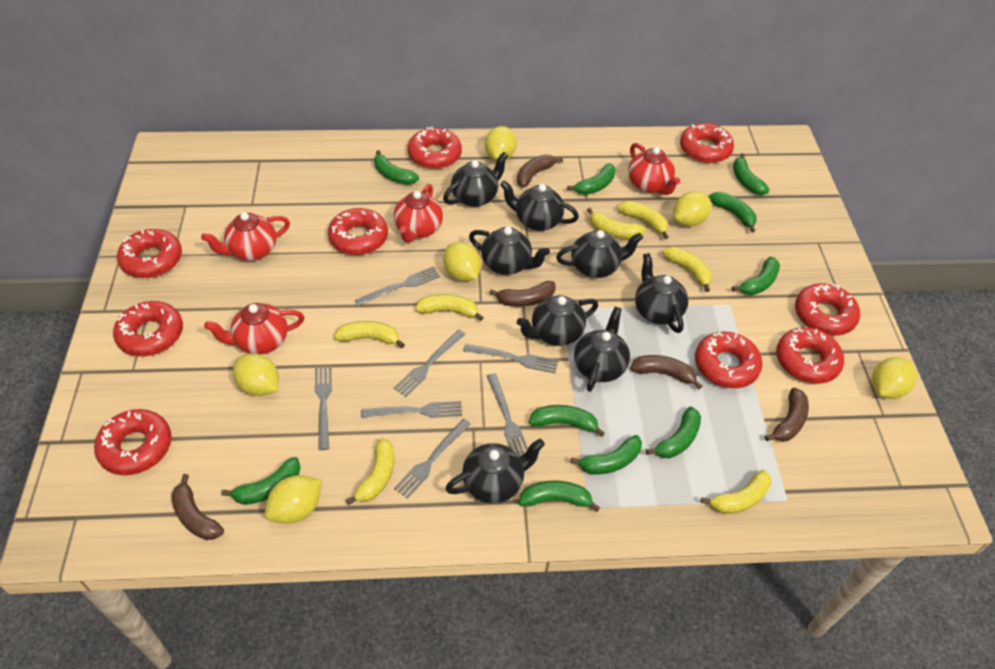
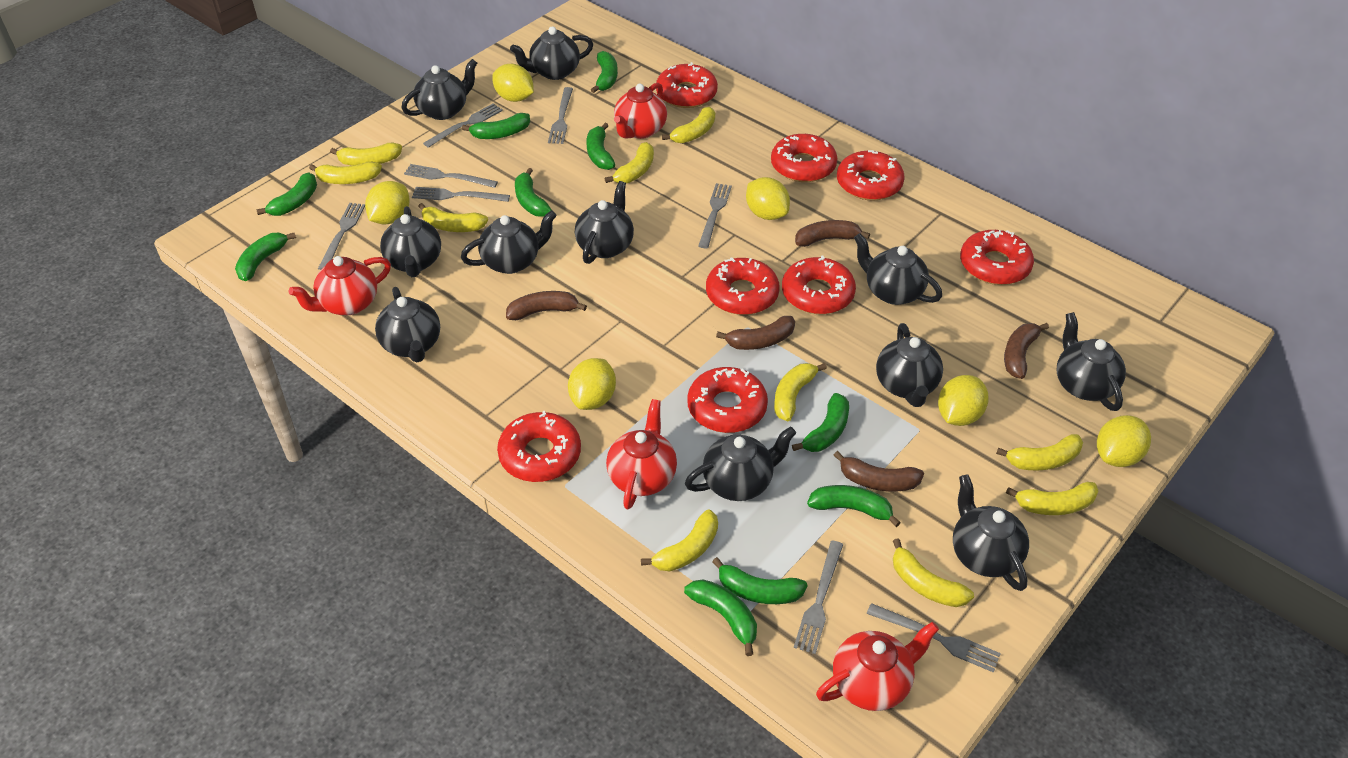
black teapot: [443,152,508,207] [445,439,545,504] [469,227,550,275] [500,181,579,231] [517,295,598,346] [556,230,643,278] [574,307,630,392] [635,253,689,333] = 8 -> [375,287,440,362] [380,206,441,277] [401,59,477,120] [461,210,557,274] [510,26,593,80] [575,181,634,264] [685,427,796,501] [854,233,942,305] [876,323,943,407] [953,474,1029,591] [1056,312,1126,411] = 11
grey fork: [315,366,332,450] [355,266,440,306] [361,401,462,418] [394,330,465,397] [394,419,471,499] [463,344,558,373] [487,373,528,457] = 7 -> [318,203,365,270] [404,164,498,188] [412,187,510,202] [423,104,503,148] [548,87,573,144] [698,183,732,248] [794,541,843,654] [867,603,1001,673] = 8
red donut: [94,409,172,475] [113,301,183,356] [117,229,182,278] [328,208,388,255] [407,127,462,169] [680,123,734,163] [695,331,763,388] [776,327,844,384] [795,283,860,336] = 9 -> [497,411,581,482] [656,62,718,108] [687,367,768,433] [706,257,780,315] [771,134,837,182] [782,255,856,314] [837,150,905,201] [960,230,1034,285] = 8
yellow banana: [334,321,405,348] [346,438,394,505] [415,294,484,321] [587,208,646,239] [617,201,668,239] [662,247,712,292] [701,470,771,514] = 7 -> [309,162,382,184] [330,143,402,165] [418,203,488,232] [605,142,654,184] [641,509,718,571] [662,107,715,143] [774,363,827,421] [893,538,974,607] [996,434,1083,471] [1006,482,1099,515] = 10

